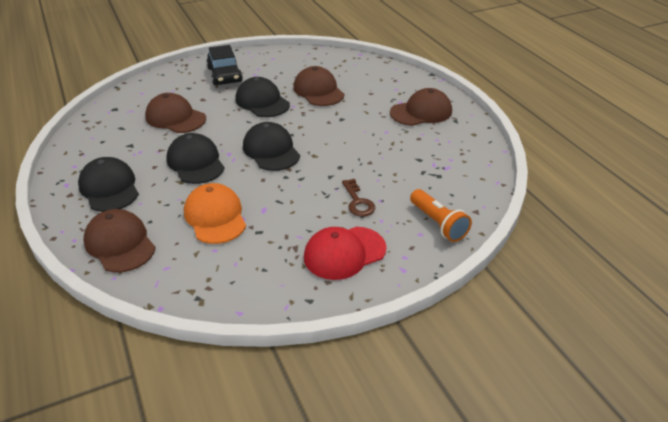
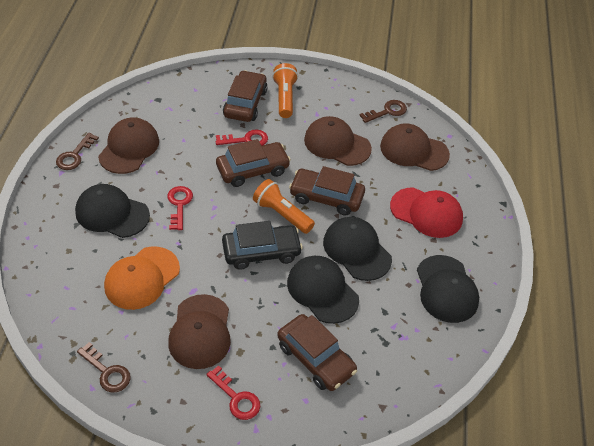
brown car: none = 0 -> [216,139,291,187] [223,70,268,122] [277,314,357,391] [289,166,365,216] = 4
brown key: [342,179,375,217] = 1 -> [56,133,99,170] [77,342,131,392] [359,100,407,123] = 3
orange flashlight: [410,189,472,242] = 1 -> [253,179,315,234] [272,63,298,118] = 2
red key: none = 0 -> [167,186,193,230] [206,365,261,420] [215,129,268,146] = 3

